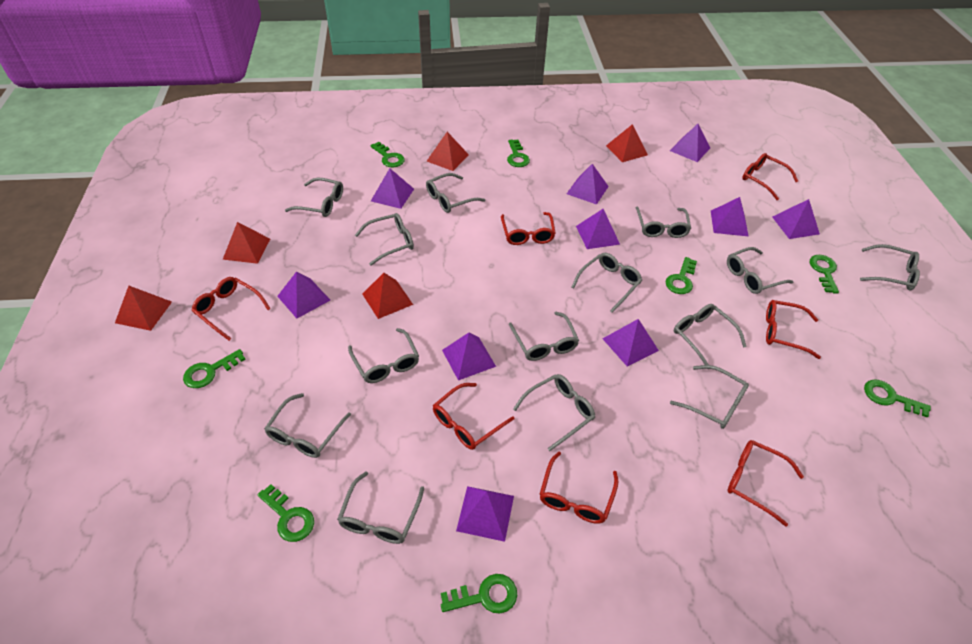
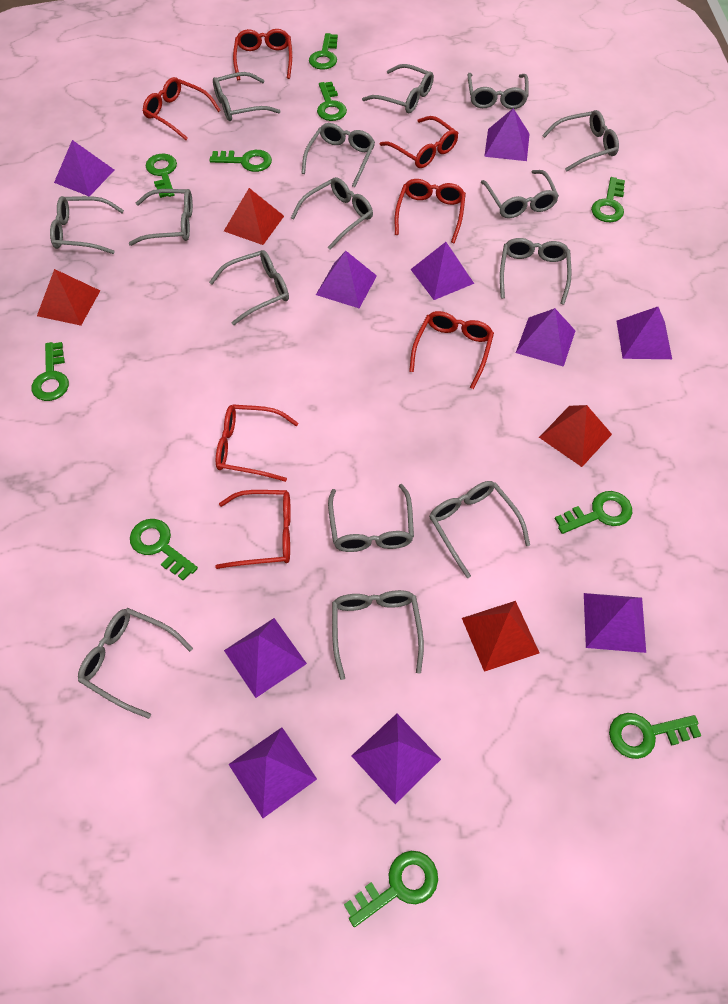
green key: [183,349,246,388] [257,484,314,542] [370,142,405,167] [441,574,517,613] [507,139,530,167] [665,257,697,294] [810,255,839,294] [864,380,931,417] = 8 -> [32,342,69,401] [130,519,198,581] [146,154,177,198] [209,150,272,172] [309,33,338,70] [317,82,347,121] [344,851,438,927] [555,491,632,534] [591,177,625,222] [609,713,701,759] = 10
grey glasses: [264,393,351,458] [285,177,343,217] [337,472,424,544] [348,328,419,383] [355,213,414,266] [426,173,485,213] [509,312,579,361] [513,374,595,451] [572,253,642,313] [636,206,691,238] [670,365,749,429] [674,304,747,365] [727,247,794,294] [860,244,920,291] = 14 -> [50,196,124,254] [78,608,193,719] [129,189,193,246] [209,250,289,325] [213,72,280,121] [291,177,373,250] [301,123,375,187] [328,484,414,552] [332,590,424,680] [362,64,434,113] [429,481,530,578] [468,73,529,109] [481,170,559,218] [500,238,572,305] [542,110,619,172] = 15
red pyramid: [115,286,172,331] [222,222,270,264] [362,273,413,319] [427,132,469,171] [606,124,648,162] = 5 -> [37,269,100,326] [224,188,284,245] [462,601,540,672] [539,405,612,467] = 4

